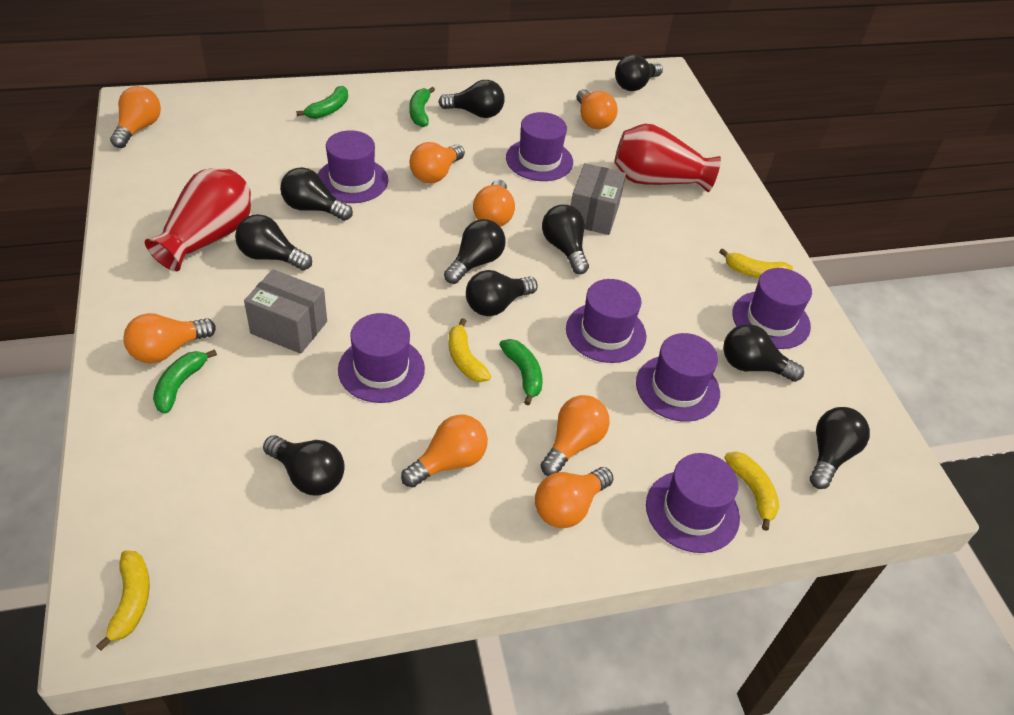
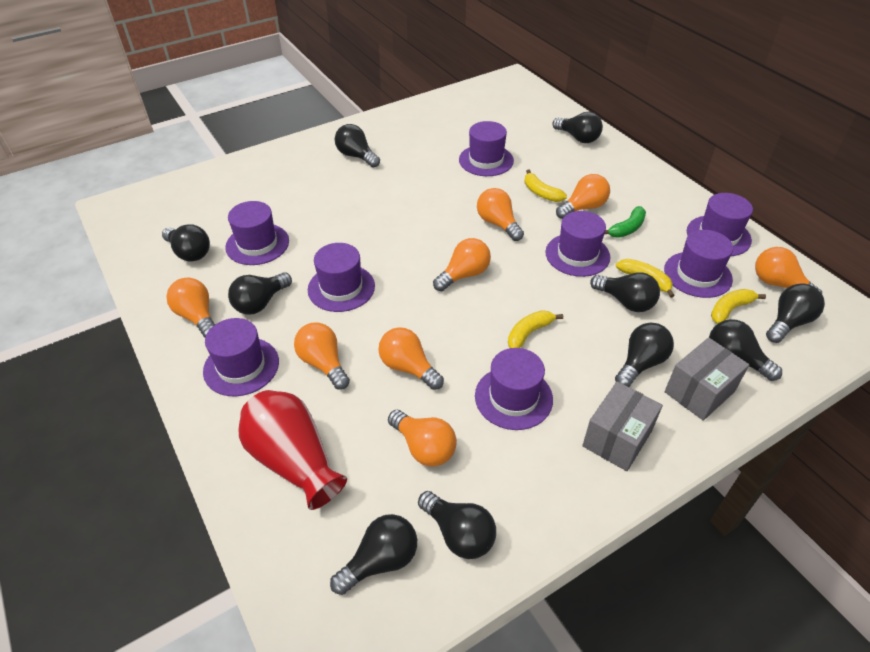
green banana: [153,349,217,414] [296,86,348,119] [410,87,435,127] [499,339,543,405] = 4 -> [605,206,646,238] = 1
purple hat: [318,130,388,203] [338,313,425,403] [506,112,573,181] [566,279,646,363] [636,333,720,422] [646,453,740,553] [732,268,812,349] = 7 -> [203,318,279,396] [225,201,289,265] [308,243,375,312] [459,121,514,176] [475,348,553,430] [545,211,610,277] [664,230,733,298] [687,193,753,256] = 8
red vase: [145,169,251,271] [614,124,721,192] = 2 -> [239,390,347,510] = 1

